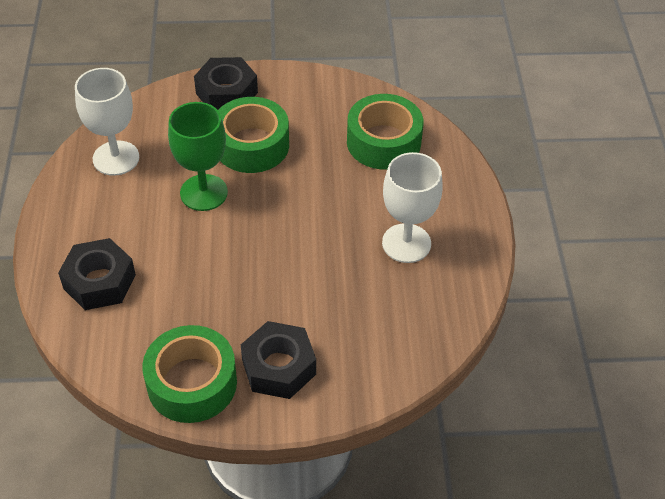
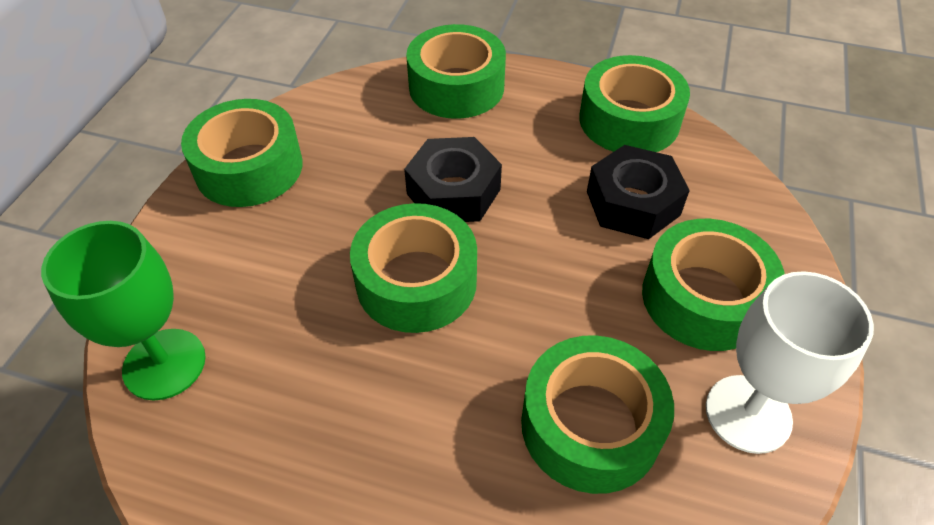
black nut: [58,238,136,310] [194,57,258,110] [241,321,316,399] = 3 -> [404,137,502,222] [587,145,690,239] = 2
green tape: [142,325,237,423] [218,97,289,173] [347,94,424,170] = 3 -> [181,99,302,207] [350,203,477,333] [406,24,506,119] [521,336,674,494] [579,55,690,152] [642,219,785,351] = 6
white goblet: [75,68,139,176] [382,152,443,263] = 2 -> [706,271,874,454] = 1

